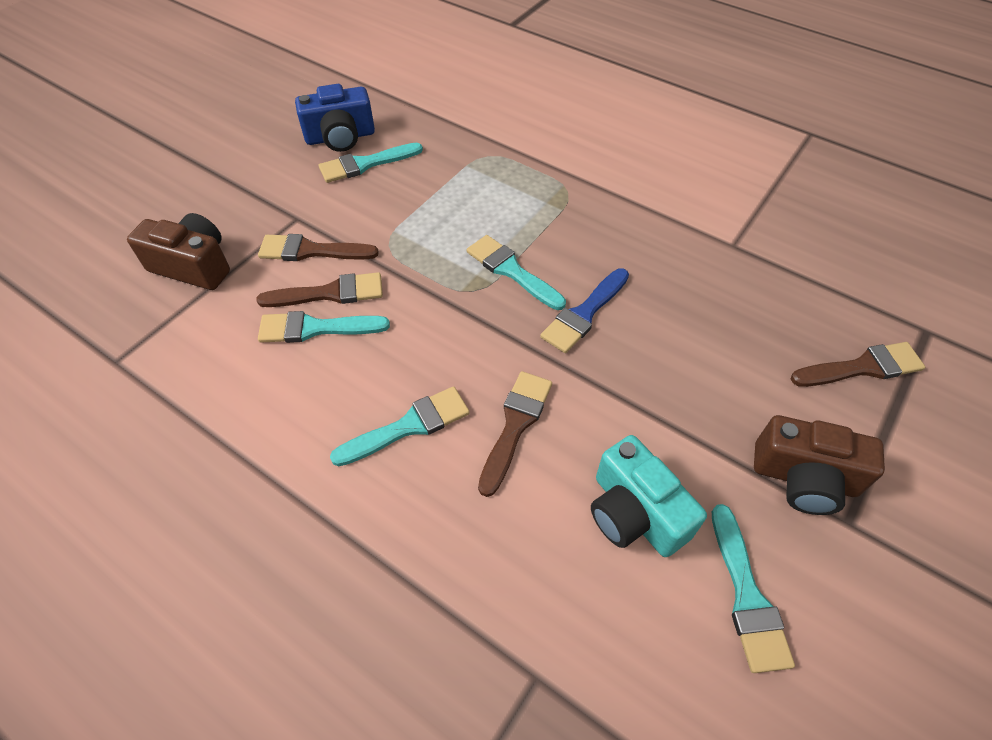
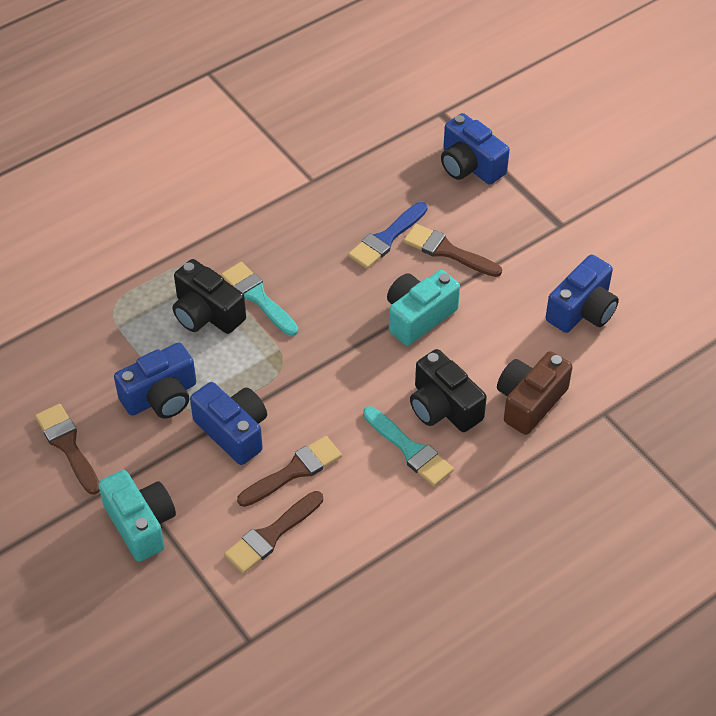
black camera: none = 0 -> [173,259,246,334] [410,349,487,432] = 2
blue camera: [295,84,375,152] = 1 -> [114,343,196,418] [190,382,267,465] [441,113,510,184] [546,255,619,333] = 4
brown camera: [127,213,230,290] [754,415,885,515] = 2 -> [497,351,573,435] = 1
turquoise brush: [258,311,390,343] [319,143,423,183] [330,386,470,467] [467,235,566,310] [712,504,795,673] = 5 -> [221,262,298,336] [363,406,454,487] = 2
turquoise camera: [591,435,707,557] = 1 -> [98,470,176,562] [387,270,460,346] = 2

